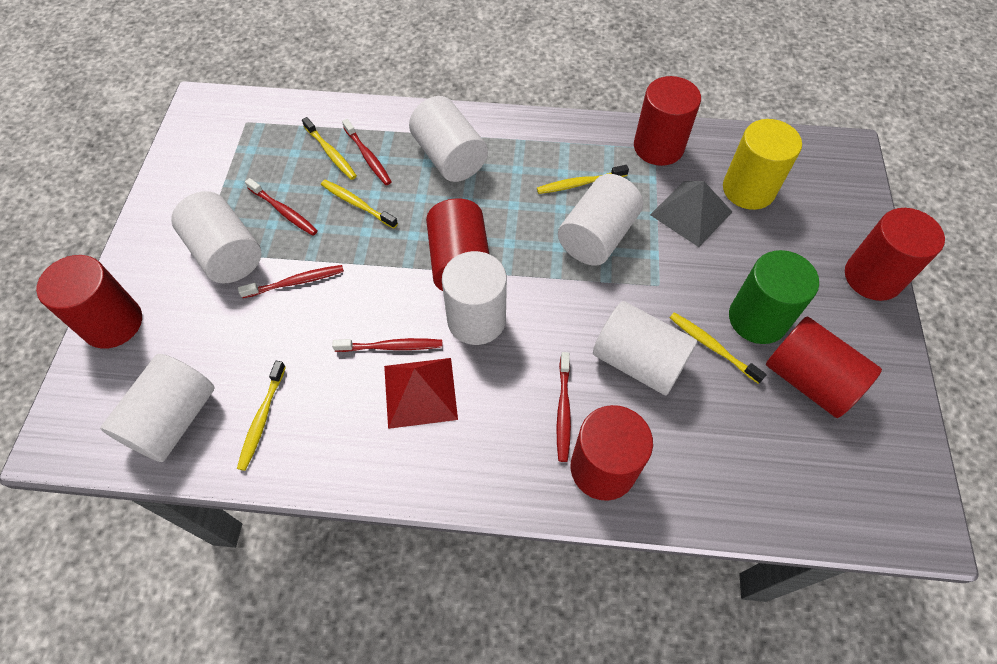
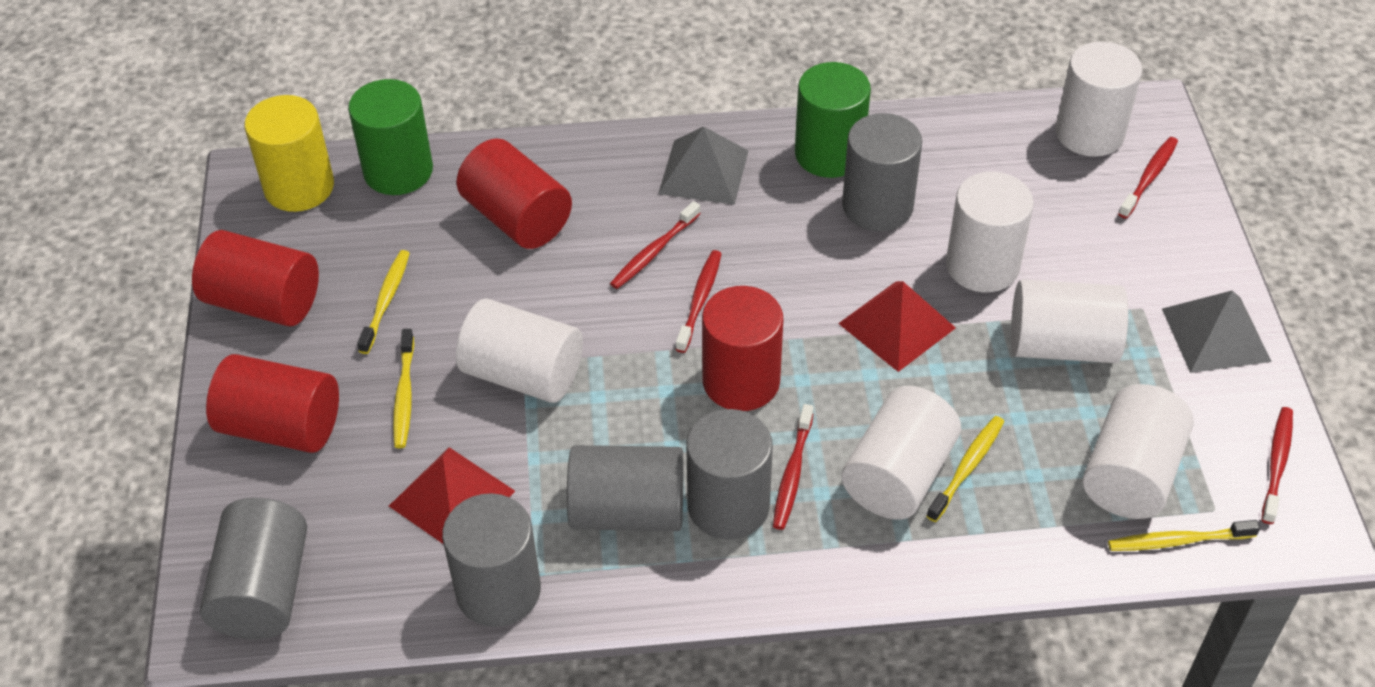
green cylinder: [729,250,819,344] = 1 -> [348,79,433,195] [795,62,871,178] = 2
grey cylinder: none = 0 -> [200,498,307,639] [442,493,541,627] [567,445,683,531] [686,409,773,539] [842,113,922,231] = 5
grey pyramid: [650,181,732,247] = 1 -> [658,126,749,205] [1162,290,1272,373] = 2
red cylinder: [36,255,142,349] [426,198,489,291] [571,405,653,501] [634,76,701,166] [766,316,882,418] [845,208,945,301] = 6 -> [192,230,319,326] [206,354,339,453] [456,138,572,249] [702,286,783,411] = 4
red pyramid: [384,358,458,429] = 1 -> [389,447,515,544] [838,281,956,372] = 2
yellow toothbrush: [237,361,286,471] [302,117,357,180] [321,180,398,229] [537,165,629,194] [670,312,767,384] = 5 -> [357,250,410,354] [393,329,414,448] [927,416,1004,522] [1108,520,1260,551] = 4

